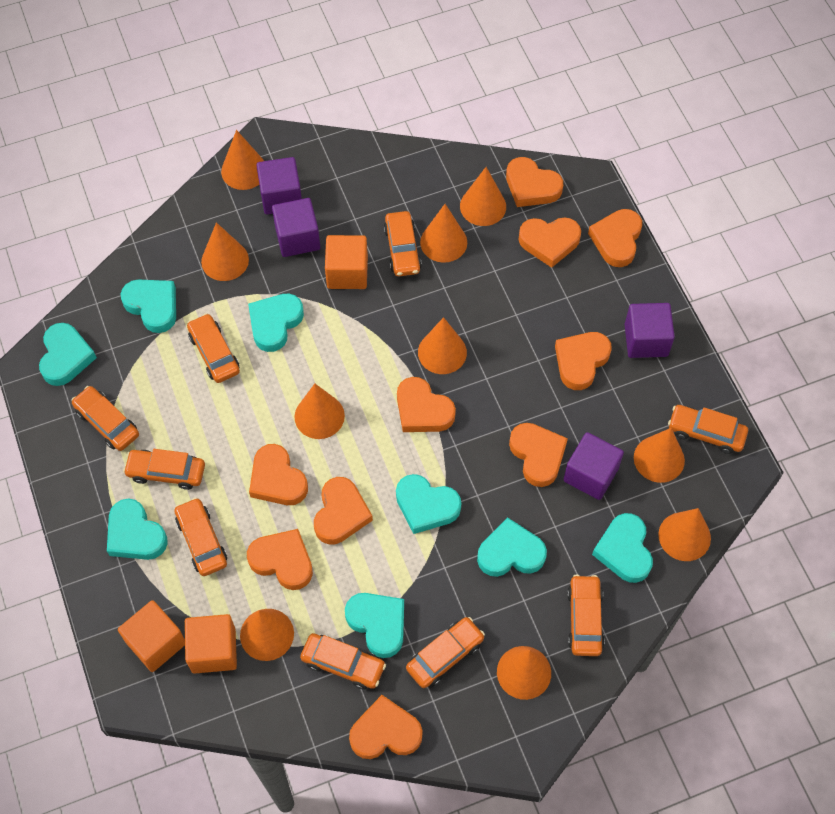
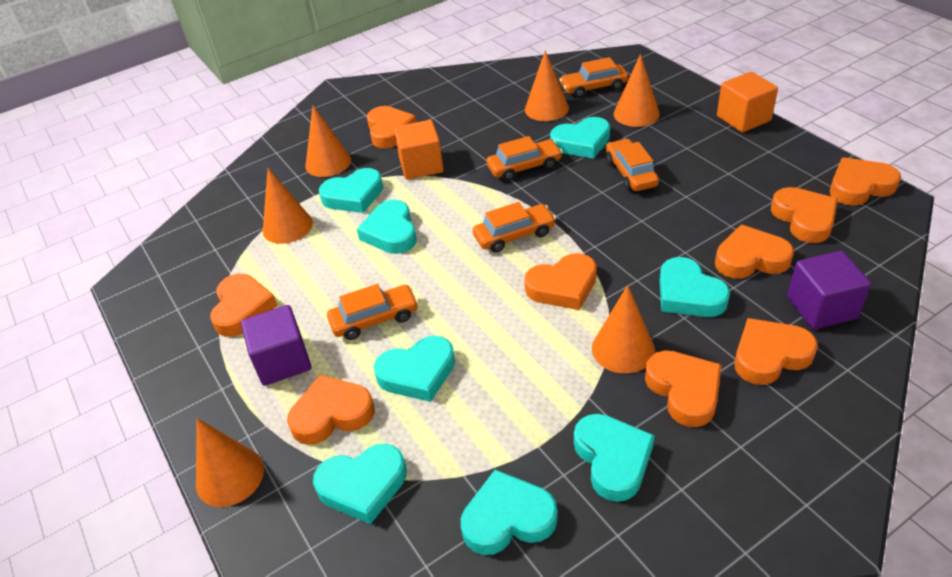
orange car: [71,386,139,451] [123,449,205,490] [174,497,227,576] [187,313,240,383] [300,633,386,690] [384,211,422,276] [406,617,485,688] [567,574,605,656] [668,405,748,454] = 9 -> [327,284,418,340] [473,202,556,252] [486,136,562,181] [559,57,628,98] [606,139,659,191] = 5
orange cone: [201,222,249,281] [221,130,264,190] [240,609,294,661] [294,384,345,439] [418,317,467,374] [420,204,467,263] [460,167,506,226] [497,646,551,700] [634,428,685,483] [658,508,711,561] = 10 -> [196,418,264,507] [263,168,313,244] [305,105,351,177] [525,50,569,121] [592,285,655,374] [614,54,660,127] = 6
orange cube: [118,600,185,672] [185,614,237,674] [325,235,368,289] = 3 -> [394,120,444,180] [717,72,778,132] = 2
orange heart: [247,529,313,590] [249,444,308,505] [314,477,373,544] [349,695,422,759] [397,377,456,432] [506,157,563,207] [509,423,568,487] [518,217,581,268] [555,332,612,390] [588,209,642,267] = 10 -> [210,274,277,337] [287,375,375,445] [367,106,416,149] [524,253,597,310] [645,350,722,427] [715,225,794,279] [734,318,818,385] [771,187,838,243] [830,157,901,206] = 9
purple cube: [256,157,302,215] [272,198,320,257] [563,432,624,500] [625,303,675,358] = 4 -> [241,305,311,386] [787,251,871,330] = 2

